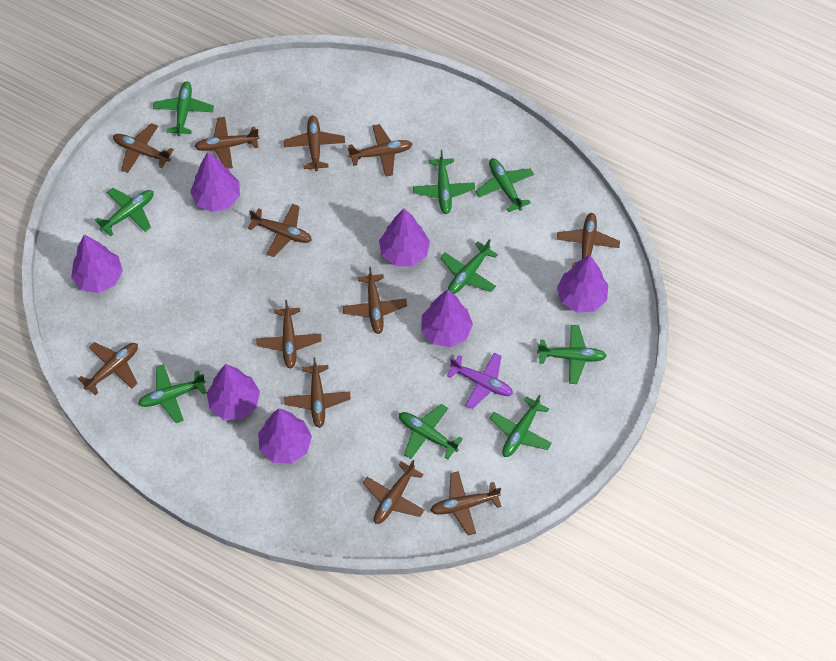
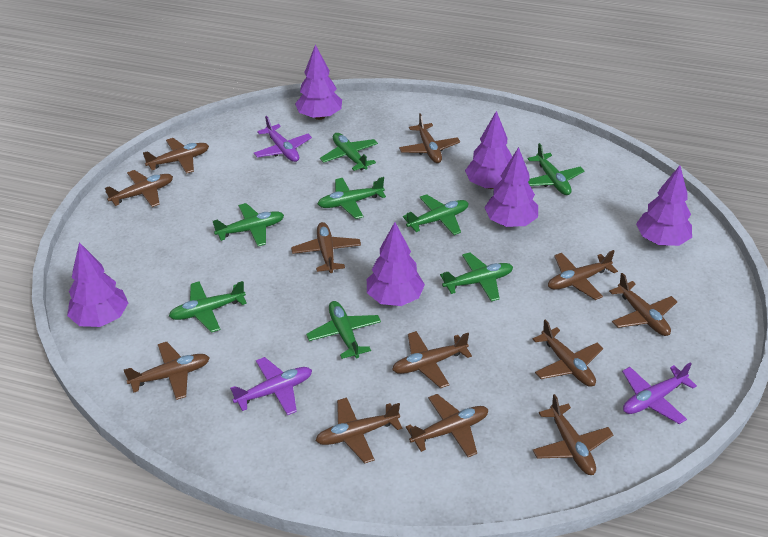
green plane: [95,188,154,236] [138,364,207,423] [153,81,214,136] [399,404,463,459] [413,150,475,214] [440,239,498,294] [475,158,534,212] [490,394,552,457] [537,325,607,384] = 9 -> [169,281,247,333] [213,203,284,246] [306,301,381,359] [318,177,386,219] [320,133,378,171] [403,194,469,235] [440,252,513,301] [528,143,584,195] = 8
purple plane: [447,353,513,409] = 1 -> [230,357,312,415] [254,116,312,162] [622,362,697,424] = 3
purple tree: [71,235,123,293] [190,152,240,212] [207,364,260,420] [258,408,312,464] [379,208,430,266] [421,289,473,347] [557,255,608,313] = 7 -> [67,242,128,327] [295,45,342,120] [367,222,425,306] [465,111,512,189] [484,147,538,227] [636,165,692,246] = 6

